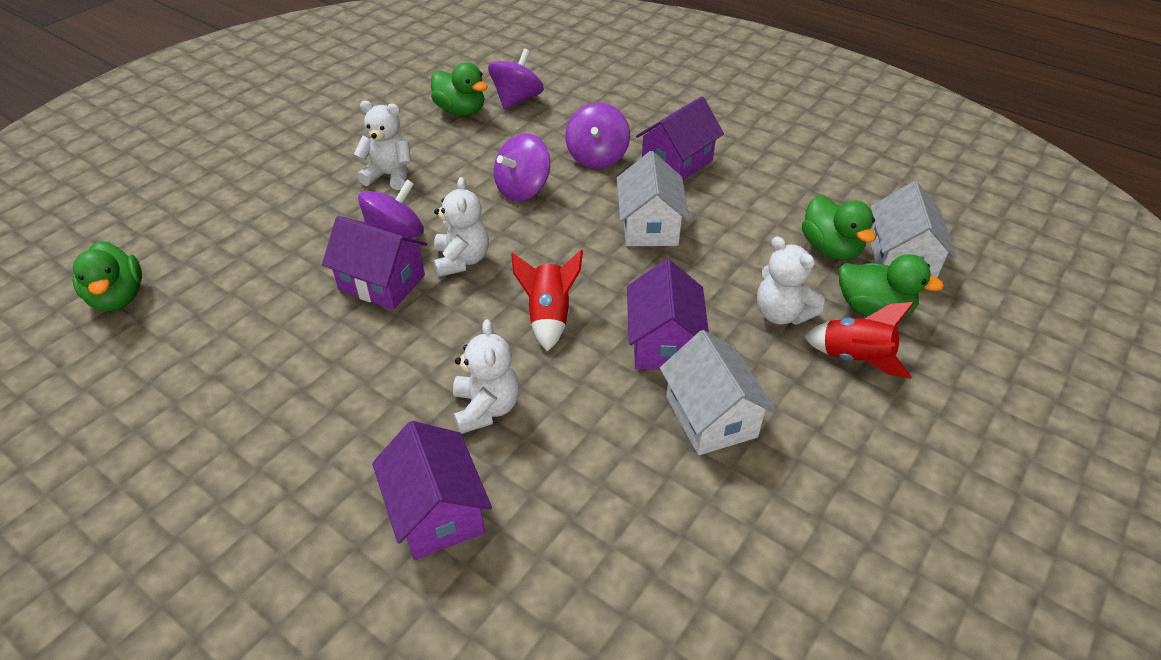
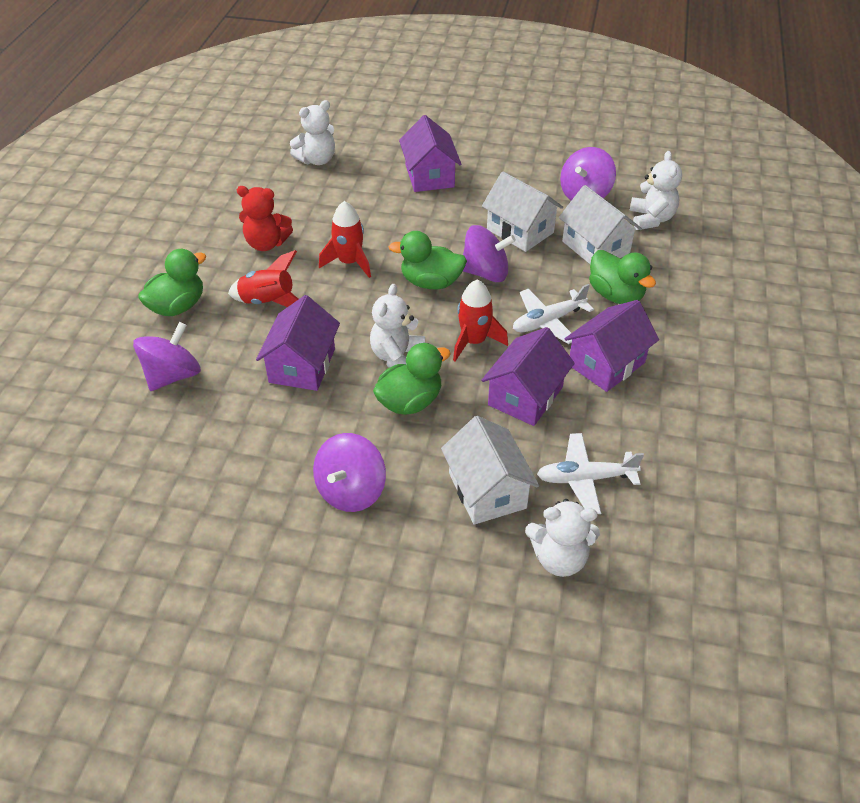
red rocket: [511,250,583,351] [804,302,914,379] = 2 -> [228,250,298,307] [319,201,371,278] [453,279,508,361] = 3
red teddy bear: none = 0 -> [237,186,293,251] = 1
white plane: none = 0 -> [513,284,594,344] [537,433,644,514] = 2

